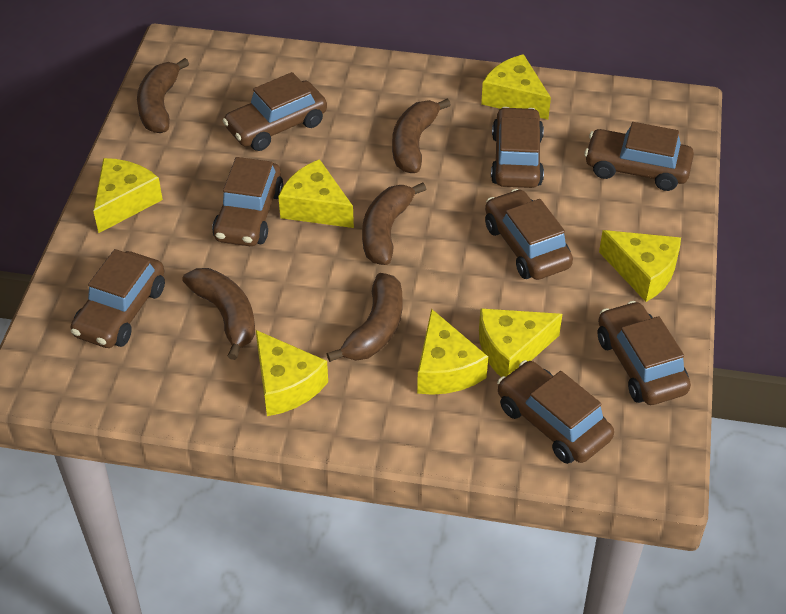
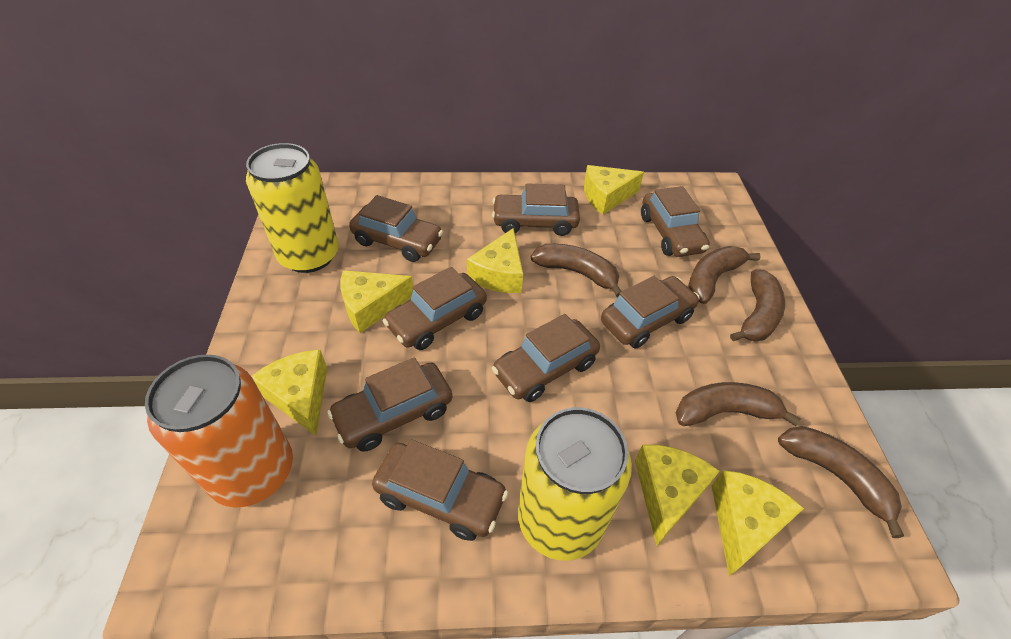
orange can: none = 0 -> [145,354,293,508] = 1
yellow can: none = 0 -> [246,143,339,273] [518,407,632,561] = 2
yellow cheese: [93,158,163,233] [256,330,328,416] [278,159,354,228] [417,309,488,395] [479,308,562,377] [481,54,551,120] [599,230,681,302] = 7 -> [251,350,327,436] [340,270,414,333] [467,228,523,293] [584,165,644,214] [635,445,720,546] [712,470,804,576] = 6

